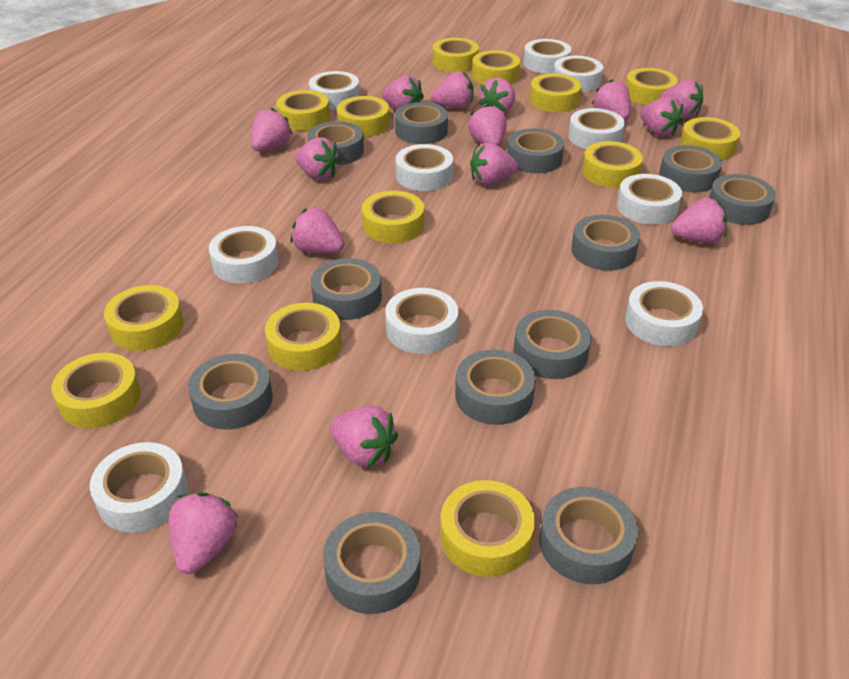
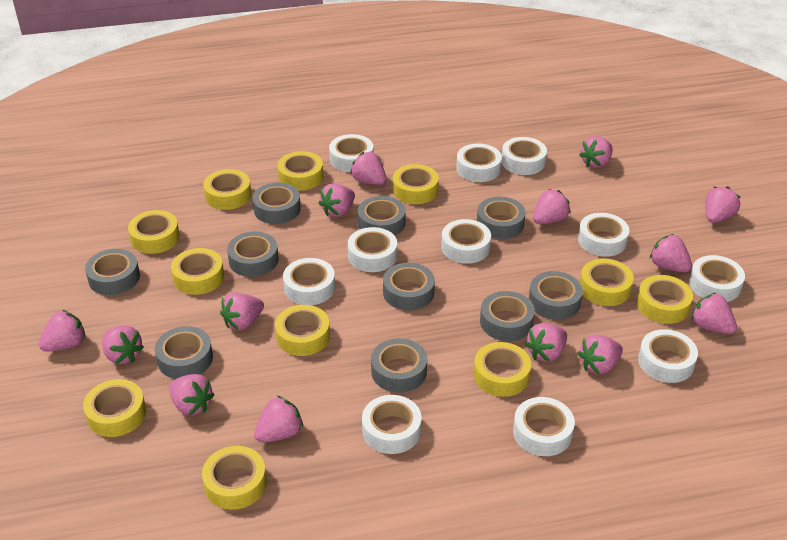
grey tape: [188,354,273,430] [308,121,364,165] [311,258,382,320] [323,512,421,614] [395,102,448,144] [455,350,536,425] [507,128,564,173] [514,310,591,379] [539,487,638,584] [571,215,640,271] [659,145,722,192] [709,174,776,225] = 12 -> [85,249,140,295] [155,326,213,379] [227,232,279,277] [252,183,301,224] [358,196,405,236] [371,338,427,393] [383,263,435,310] [477,197,525,239] [480,291,535,341] [529,271,583,320] = 10
white tape: [90,442,188,532] [209,226,279,283] [309,71,360,109] [386,288,458,354] [396,144,453,191] [523,39,571,74] [554,56,603,92] [568,108,625,149] [617,174,682,224] [625,281,703,346] = 10 -> [283,258,335,305] [329,134,374,172] [348,227,397,272] [362,395,422,454] [441,219,491,264] [456,144,502,182] [502,137,547,175] [513,397,575,456] [578,213,629,257] [638,329,698,383] [689,255,745,302] = 11
yellow tape: [52,353,141,428] [104,285,184,351] [265,303,342,371] [276,90,330,131] [337,96,390,137] [362,191,424,243] [433,38,479,72] [440,480,535,577] [472,50,520,84] [530,74,582,112] [582,141,643,188] [626,68,678,105] [680,117,740,160] = 13 -> [83,379,146,437] [128,210,180,254] [171,248,224,295] [202,446,267,510] [203,169,251,210] [275,305,330,356] [277,151,323,190] [393,164,439,204] [474,342,531,397] [580,259,634,306] [637,275,693,324] = 11

